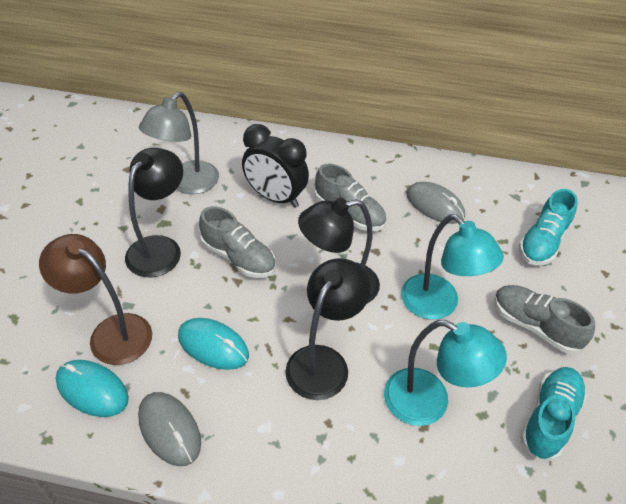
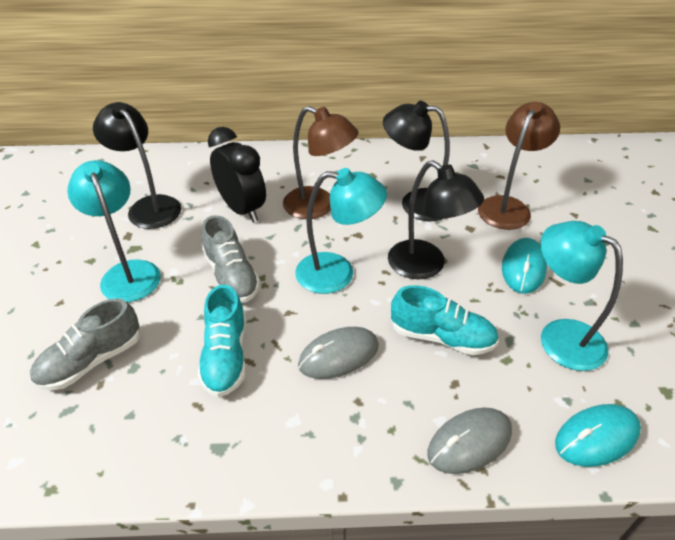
brown lamp: [39,234,152,365] = 1 -> [283,106,359,219] [478,102,560,230] = 2
grey lamp: [139,92,219,194] = 1 -> none = 0
grey shoe: [199,206,275,278] [315,163,386,231] [494,285,595,354] = 3 -> [30,298,140,390] [202,215,260,303] = 2
turquoise lamp: [384,320,507,426] [401,214,504,319] = 2 -> [67,160,161,302] [295,168,387,294] [540,221,623,371] = 3

